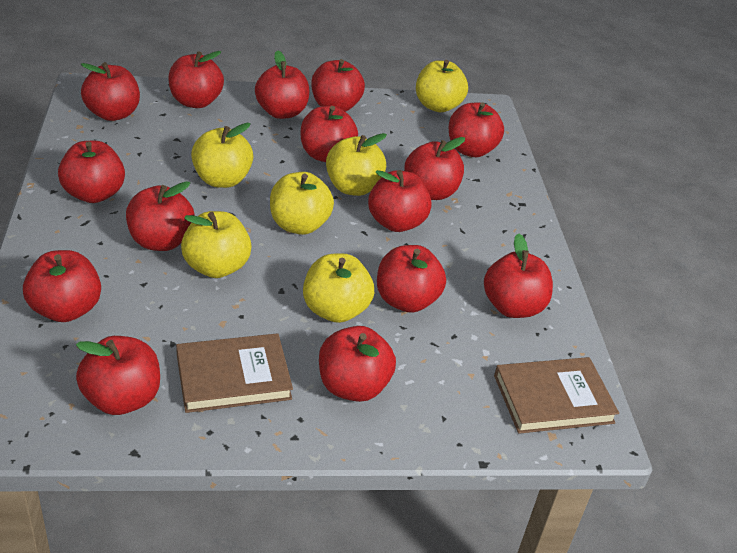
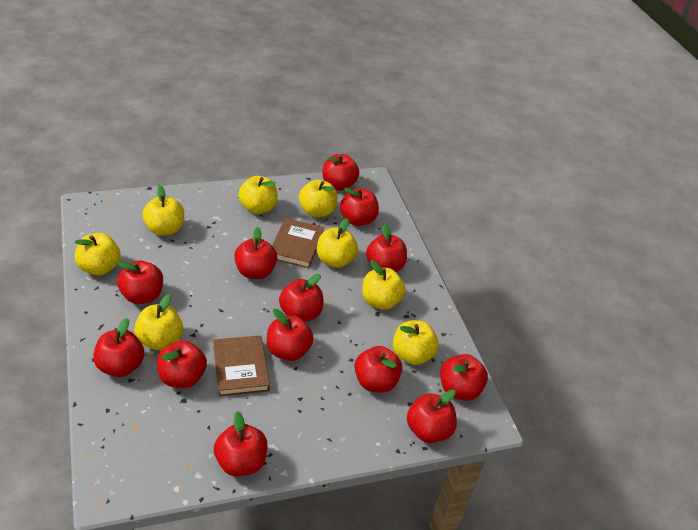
red apple: [23,250,101,322] [58,141,125,203] [76,336,160,415] [81,62,140,121] [126,181,194,251] [168,51,224,108] [255,50,309,119] [301,106,358,162] [311,59,365,112] [319,326,396,402] [368,170,432,232] [377,245,446,313] [404,137,465,200] [449,102,504,157] [484,233,553,318] = 15 -> [93,318,144,377] [117,260,163,304] [157,340,207,388] [214,411,267,476] [234,227,277,279] [267,309,314,361] [279,274,323,322] [322,154,359,190] [340,188,379,226] [354,346,402,393] [366,223,407,272] [407,390,457,443] [440,354,488,401] = 13
yellow apple: [181,211,252,278] [191,123,253,188] [270,172,334,235] [303,253,374,323] [326,133,387,196] [416,60,468,112] = 6 -> [75,233,121,275] [134,294,183,350] [142,185,184,236] [238,176,278,214] [299,179,337,217] [317,218,358,268] [362,260,405,310] [393,320,439,365] = 8

